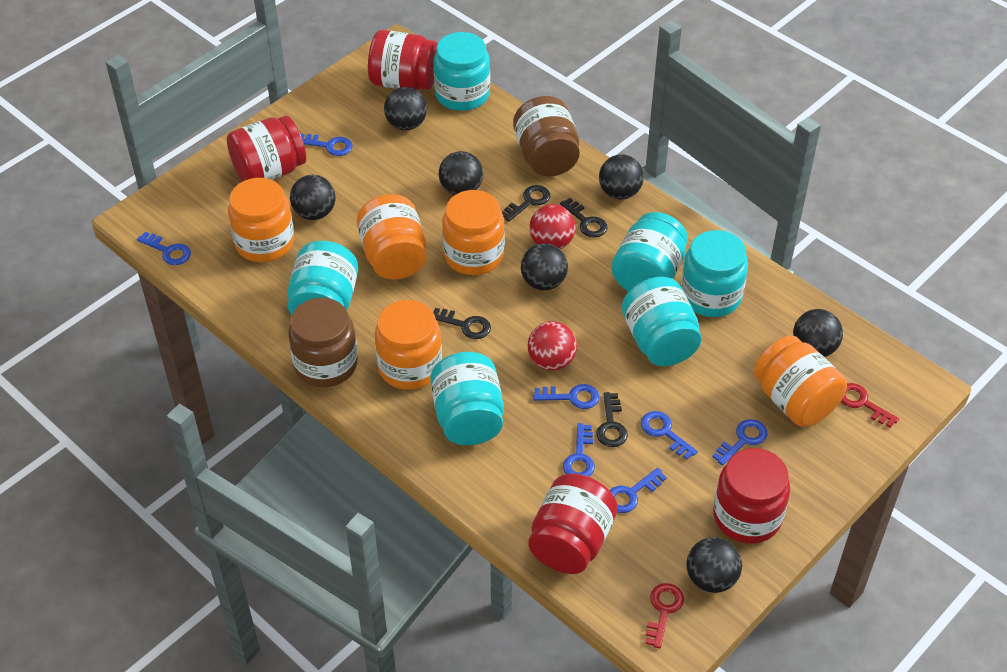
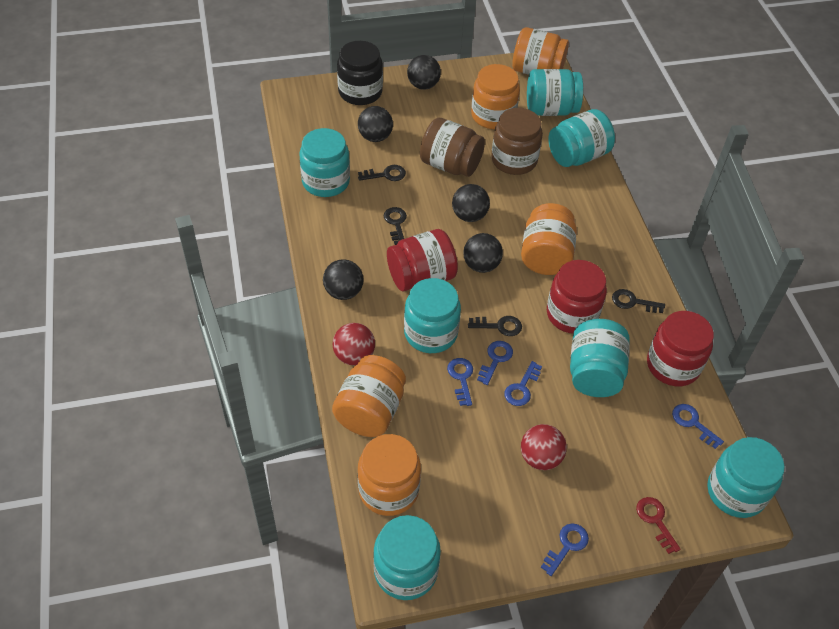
black ball: [290,175,336,220] [384,87,427,130] [439,151,483,195] [521,243,568,290] [599,154,644,200] [686,537,742,593] [793,309,843,357] = 7 -> [323,259,364,300] [358,106,393,142] [407,55,441,90] [452,184,490,222] [463,233,503,273] = 5
black jar: none = 0 -> [337,41,383,105] = 1
blue key: [137,232,191,265] [300,134,352,156] [533,384,599,409] [563,423,595,477] [610,468,667,513] [641,411,698,460] [712,419,768,466] = 7 -> [447,358,473,406] [477,341,513,385] [504,361,542,406] [541,524,589,576] [672,404,724,449] = 5
red jar: [227,116,306,182] [368,30,437,90] [528,474,618,574] [713,448,790,544] = 4 -> [387,229,458,292] [547,260,607,334] [647,311,714,386] = 3
red key: [646,583,684,648] [841,383,899,428] = 2 -> [636,497,681,554] = 1
turquoise jar: [287,241,358,316] [430,352,504,445] [434,32,490,111] [612,212,688,292] [622,277,702,366] [681,230,748,317] = 6 -> [299,128,350,197] [373,515,441,600] [404,278,461,353] [527,69,583,116] [548,109,615,167] [570,319,630,397] [708,437,785,518] = 7

